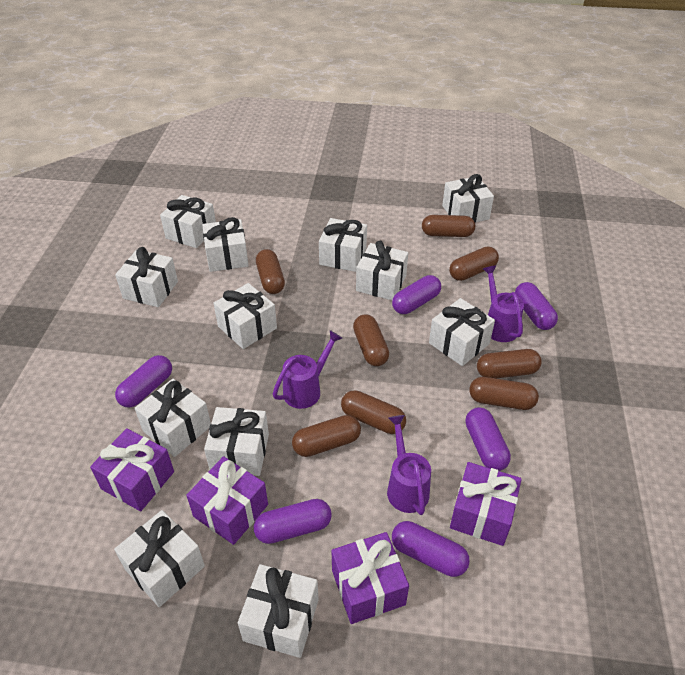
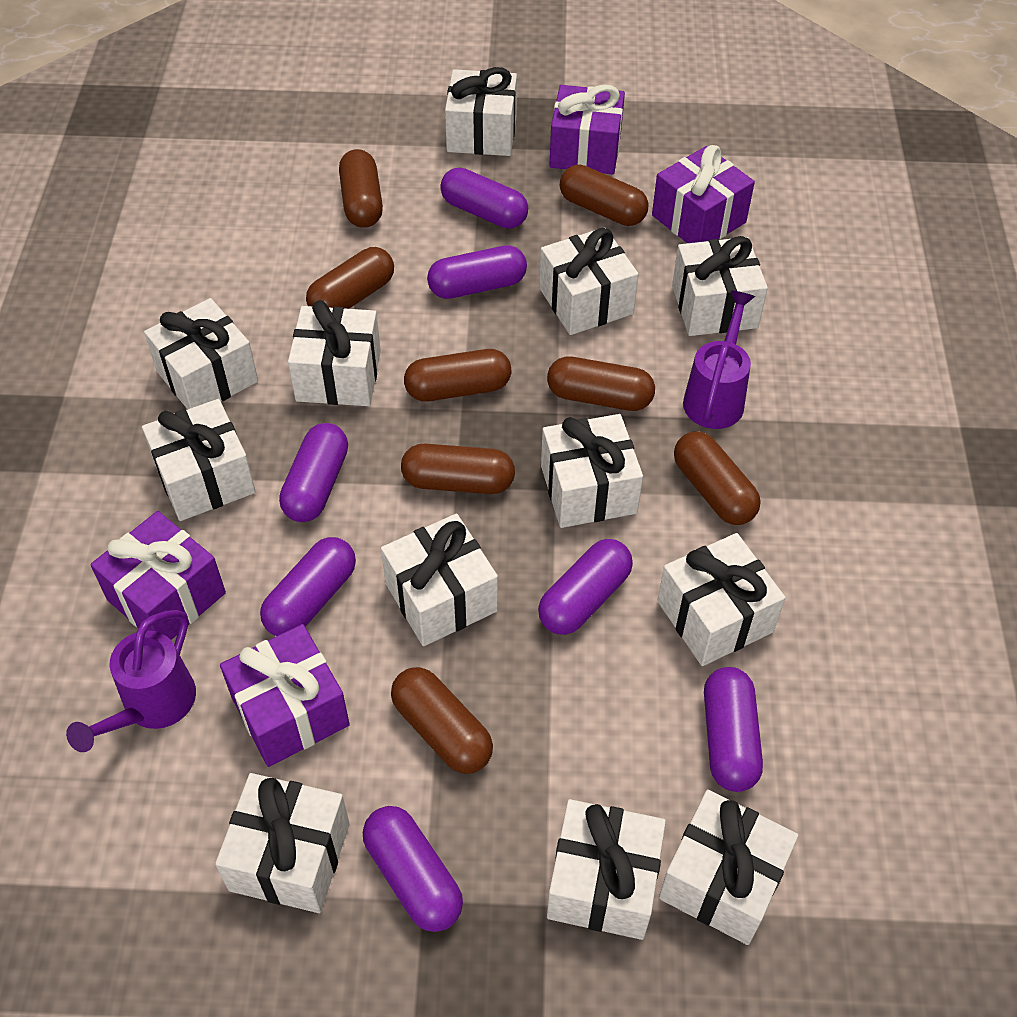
purple capsule: [115,355,172,408] [254,499,332,544] [392,275,441,314] [392,521,470,577] [465,407,511,471] [515,282,558,330] = 6 -> [260,537,356,636] [279,423,348,522] [363,806,463,932] [427,245,527,299] [440,167,528,229] [538,539,633,635] [704,667,763,792] = 7
purple watering can: [273,330,342,409] [387,415,431,515] [483,265,524,342] = 3 -> [66,610,196,752] [683,291,755,429] = 2

